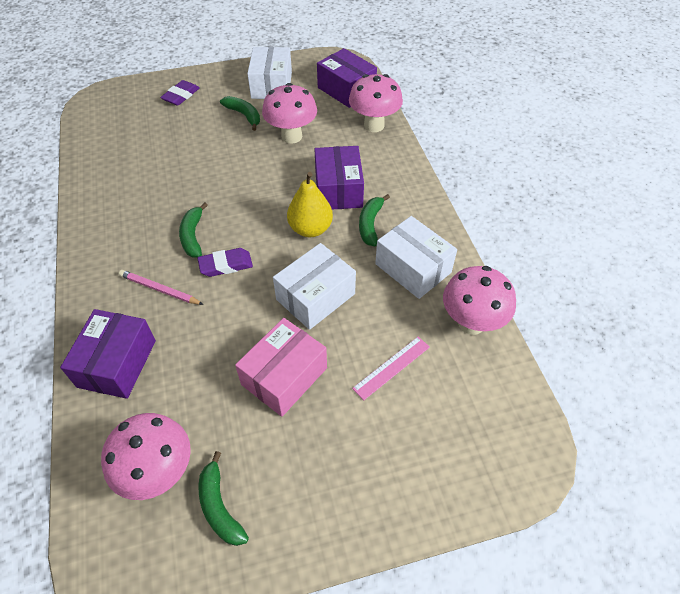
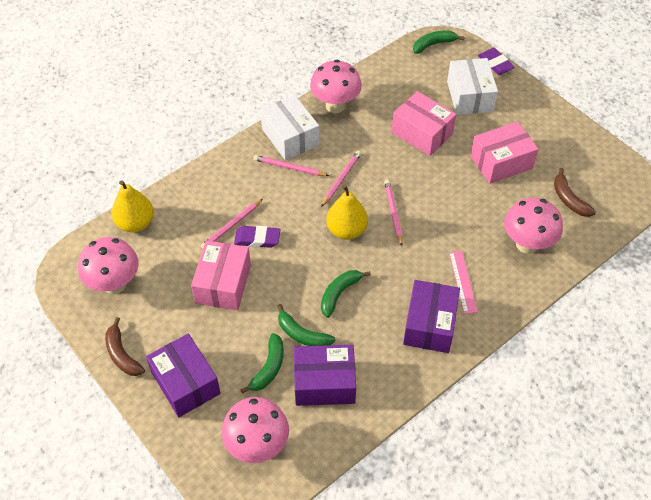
brown banana: none = 0 -> [105,317,145,376] [554,168,596,217] = 2
pink box: [235,318,327,417] = 1 -> [191,240,251,310] [392,91,457,156] [470,121,539,184] = 3
pink pencil: [119,270,204,305] = 1 -> [201,199,263,249] [253,155,329,176] [321,151,361,207] [384,180,403,246] = 4
white box: [247,47,292,99] [273,243,356,330] [375,216,457,299] = 3 -> [260,95,319,160] [447,58,498,115] = 2
yellow pear: [287,172,333,237] = 1 -> [111,180,154,232] [326,185,368,240] = 2

